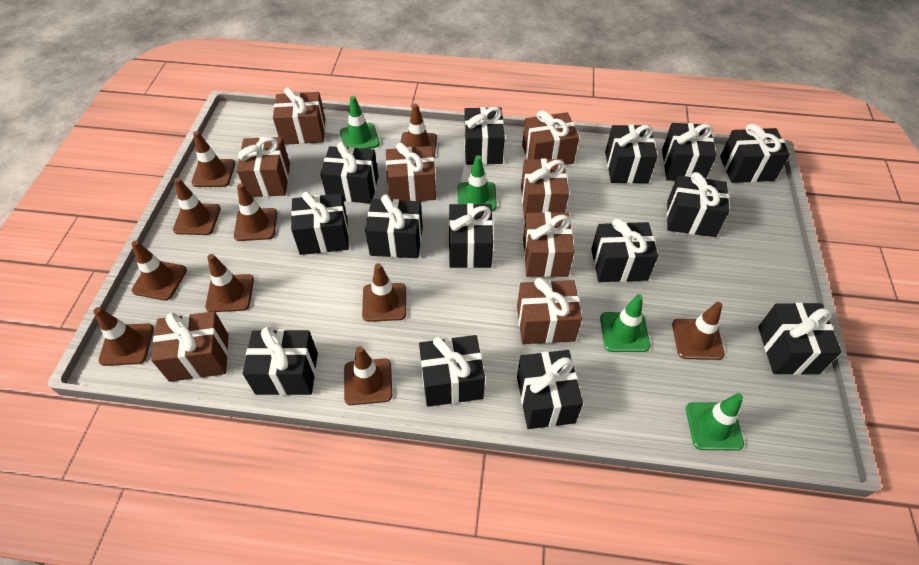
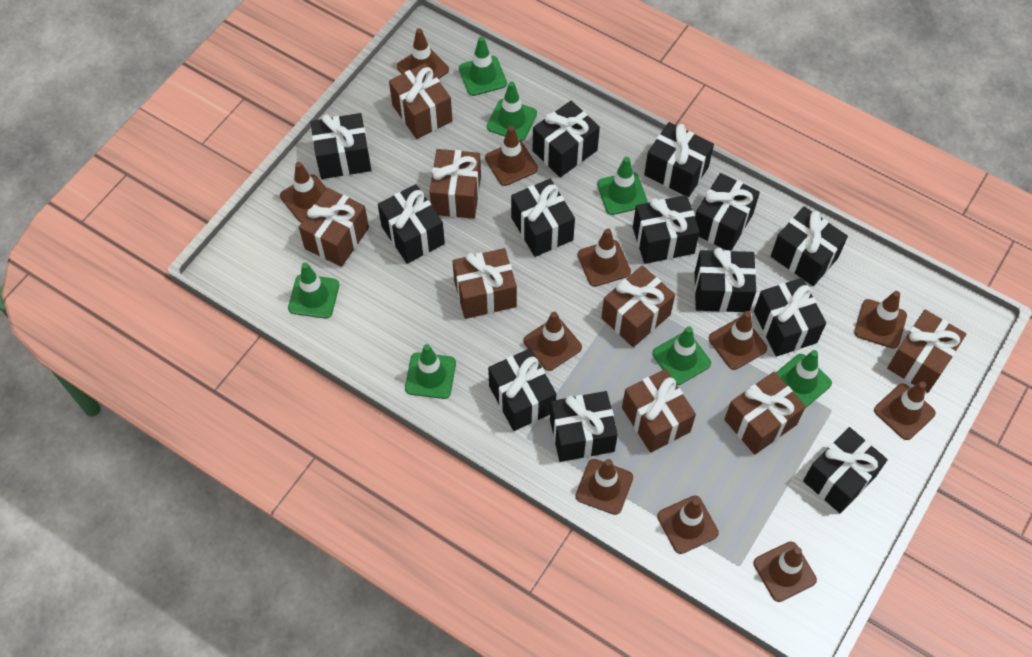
black gift: [243,327,318,395] [291,192,349,255] [320,142,378,203] [365,195,423,258] [419,335,485,407] [449,203,493,268] [464,107,505,165] [517,350,583,429] [591,219,658,282] [605,124,658,183] [662,123,716,181] [667,172,729,237] [720,124,790,183] [758,303,842,375] = 14 -> [310,113,371,179] [378,184,445,264] [488,348,556,431] [511,179,575,257] [533,101,600,177] [550,391,618,462] [633,195,700,264] [644,122,714,197] [694,248,756,312] [695,173,760,251] [754,278,826,356] [771,206,848,286] [803,427,888,513] = 13
brown traffic cone: [94,307,154,366] [131,241,187,301] [173,178,221,235] [191,131,235,187] [205,254,254,312] [234,184,277,241] [344,346,392,405] [362,263,406,322] [401,104,437,157] [672,302,725,360] = 10 -> [280,162,326,222] [397,28,449,79] [485,126,538,186] [523,312,582,371] [576,459,633,515] [578,228,631,287] [657,495,719,554] [709,311,767,370] [753,541,817,602] [854,291,907,349] [874,381,936,440] = 11
green traffic cone: [340,96,380,149] [458,155,497,212] [600,294,650,352] [686,393,744,451] = 4 -> [288,262,339,319] [405,344,456,399] [459,36,507,96] [487,81,537,141] [597,157,648,215] [652,326,711,385] [776,350,832,408] = 7

